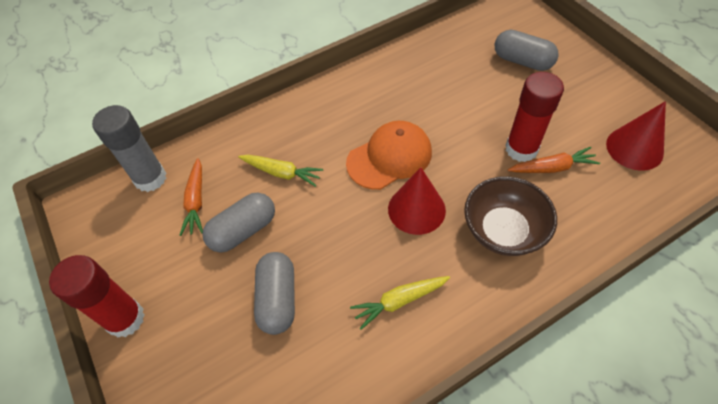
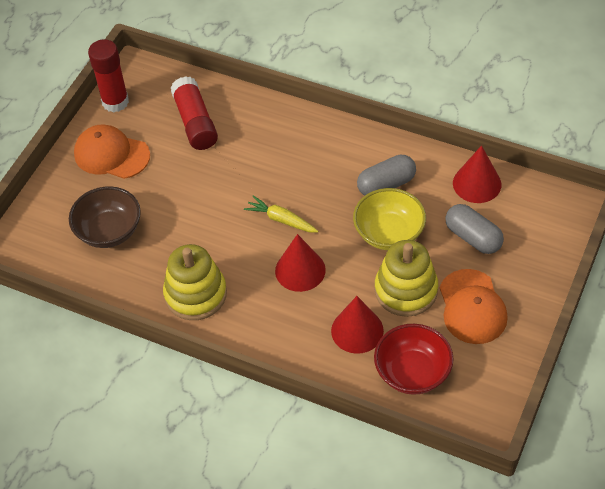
grey capsule: [202,193,275,252] [254,252,295,335] [495,30,559,71] = 3 -> [357,155,416,196] [445,204,504,254] = 2
grey glue stick: [92,105,166,192] = 1 -> none = 0
orange cap: [346,121,432,190] = 1 -> [74,124,150,179] [440,269,508,344] = 2
orange carrot: [180,158,203,236] [508,147,600,173] = 2 -> none = 0
red bowl: none = 0 -> [374,324,453,395] = 1
red cone: [388,167,446,235] [606,101,666,171] = 2 -> [275,234,326,292] [331,296,384,354] [453,145,501,203] = 3
yellow bowl: none = 0 -> [353,188,426,250] = 1
yellow carrot: [238,155,323,187] [350,276,450,330] = 2 -> [244,196,318,233] = 1
yellow stacking toy: none = 0 -> [163,244,227,320] [375,240,438,317] = 2

